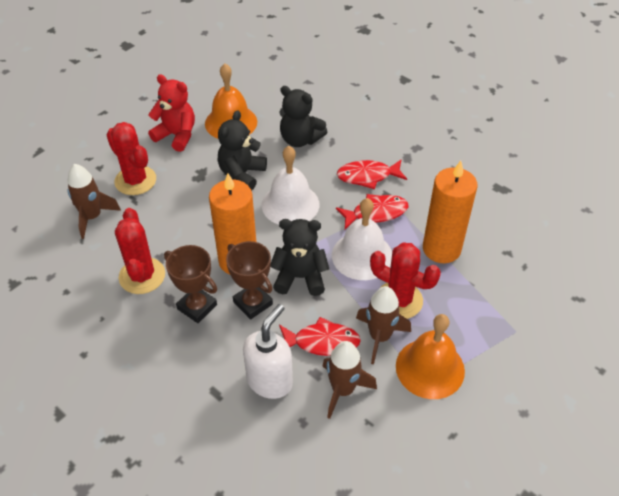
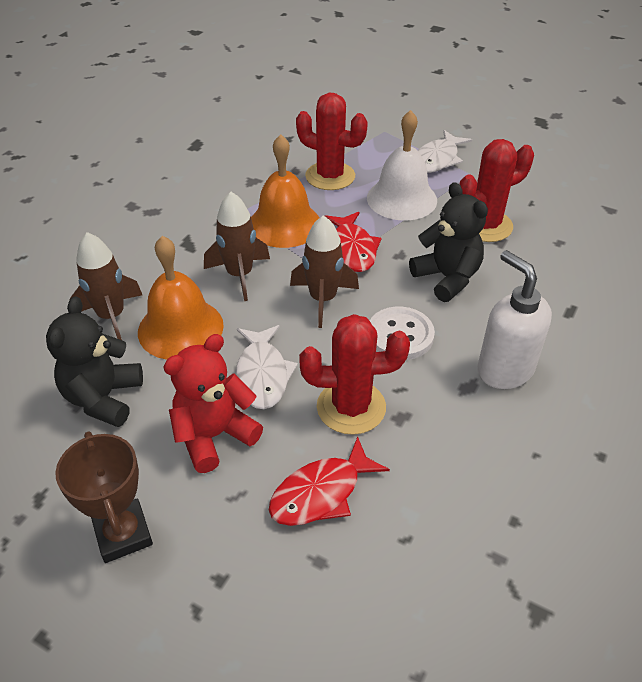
black teddy bear: [218,110,267,191] [270,219,329,296] [280,86,327,147] = 3 -> [46,296,143,427] [409,182,488,302] = 2
brown trophy: [164,245,217,323] [226,241,273,320] = 2 -> [55,431,153,563] = 1
orange candle: [209,173,256,275] [423,161,478,263] = 2 -> none = 0
red fish: [279,317,361,356] [336,194,409,229] [337,159,407,189] = 3 -> [269,436,390,526] [325,212,382,272] = 2
white bell: [262,146,319,225] [332,198,392,280] = 2 -> [367,110,437,221] = 1
white button: none = 0 -> [370,307,435,360] = 1
white fish: none = 0 -> [236,325,298,409] [418,130,472,173] = 2

